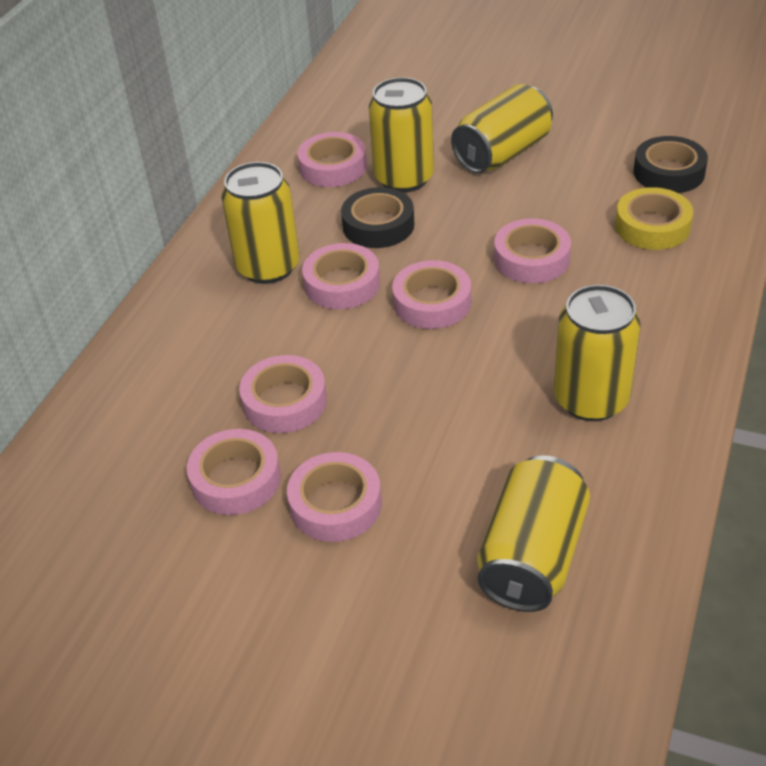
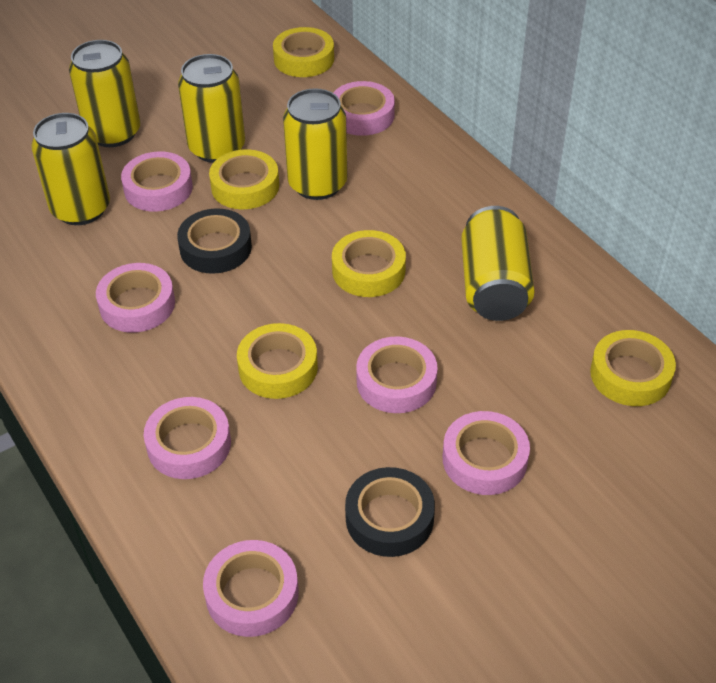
yellow tape: [615,187,693,250] = 1 -> [209,149,279,209] [237,323,318,399] [273,27,334,77] [332,230,406,297] [590,330,676,406] = 5

